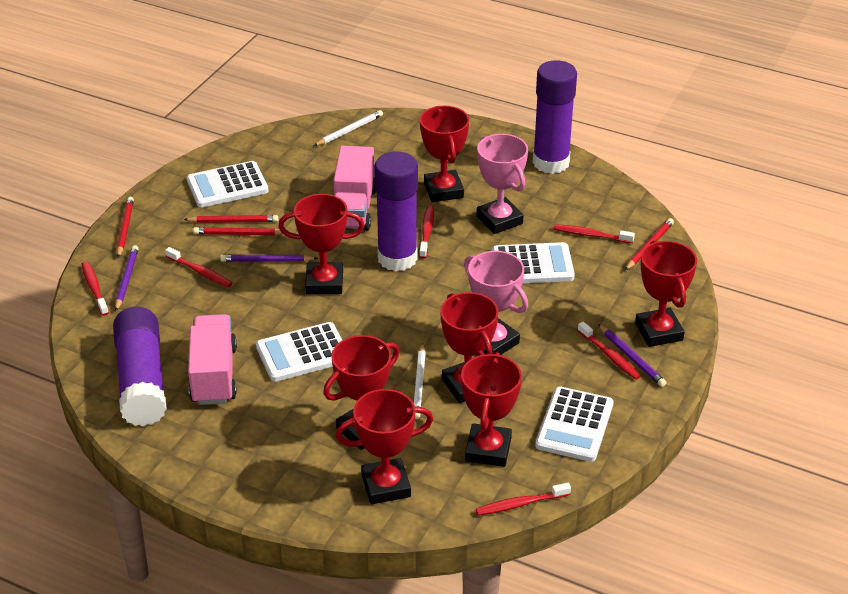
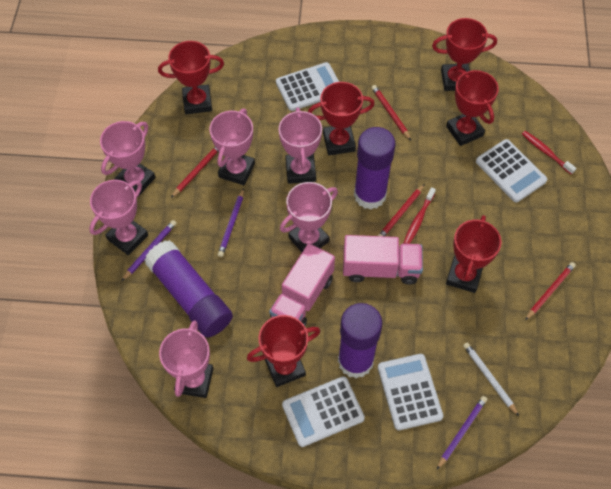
pink trophy: [464,251,528,355] [477,134,528,234] = 2 -> [89,180,148,255] [100,121,156,197] [159,320,214,398] [209,108,255,185] [279,108,322,184] [280,182,338,252] = 6
red toothbrush: [81,261,109,316] [165,247,232,287] [419,205,434,259] [476,483,571,516] [554,224,635,243] [577,322,641,380] = 6 -> [404,187,436,244] [522,131,576,175] = 2
red trophy: [278,194,365,294] [323,335,400,450] [336,389,433,504] [420,106,469,202] [440,292,499,403] [461,352,522,467] [635,240,697,347] = 7 -> [158,41,224,114] [247,315,320,387] [308,82,375,155] [432,18,497,91] [446,70,499,146] [446,215,501,293] = 6
white pencil: [314,110,383,146] [414,343,426,419] = 2 -> [463,342,519,416] = 1

